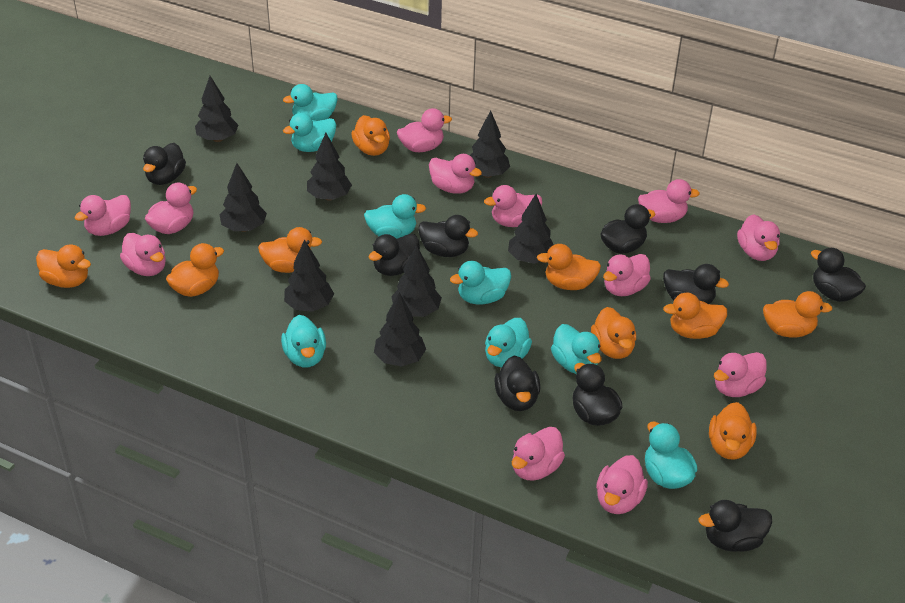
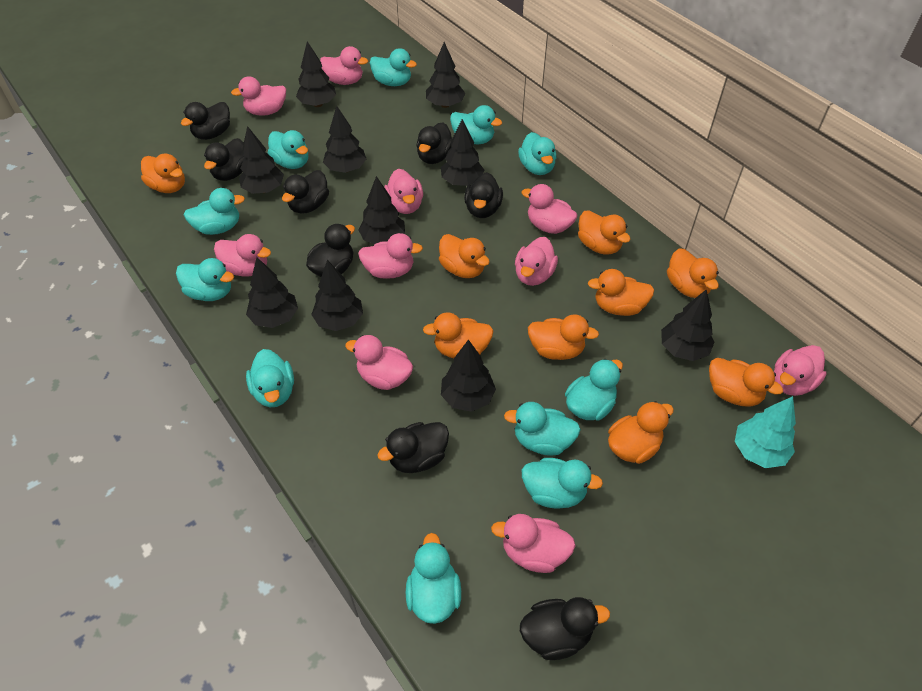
black duck: [143,143,186,185] [369,234,420,276] [418,215,478,257] [494,356,540,411] [572,363,623,426] [600,204,655,254] [663,264,729,304] [699,500,772,552] [811,248,866,302] = 9 -> [181,102,230,140] [204,138,244,181] [282,170,329,214] [306,224,355,277] [377,422,449,473] [416,122,452,164] [464,172,503,218] [520,597,610,660] = 8
black tree: [195,76,238,142] [220,163,267,232] [284,239,334,312] [307,133,352,201] [374,292,426,367] [391,245,442,317] [470,111,510,178] [508,194,553,264] = 8 -> [239,126,284,194] [246,257,298,328] [296,41,336,107] [311,260,363,331] [323,106,366,173] [358,176,405,244] [426,42,465,108] [441,119,484,186] [441,339,496,412] [661,289,715,361] = 10
pink duck: [74,195,131,236] [120,233,166,276] [145,183,197,234] [397,108,452,152] [429,154,482,194] [484,185,542,227] [512,427,565,481] [596,455,648,514] [603,254,651,296] [638,179,700,223] [714,352,767,397] [737,214,780,261] = 12 -> [214,234,271,277] [231,76,286,115] [320,46,368,85] [345,335,413,390] [358,233,423,279] [384,169,423,214] [491,514,576,573] [515,237,558,286] [521,184,578,234] [774,345,827,396] = 10
turquoise duck: [281,315,326,367] [283,84,338,121] [283,113,336,152] [364,194,426,239] [450,261,511,305] [485,318,532,367] [551,324,602,374] [645,422,697,489] = 8 -> [176,258,234,301] [184,188,245,235] [246,349,294,407] [268,130,308,169] [370,48,417,86] [406,533,461,624] [450,105,502,144] [504,402,581,456] [518,132,556,175] [522,458,603,508] [565,359,623,421] = 11
turquoise tree: none = 0 -> [735,396,796,468] = 1

